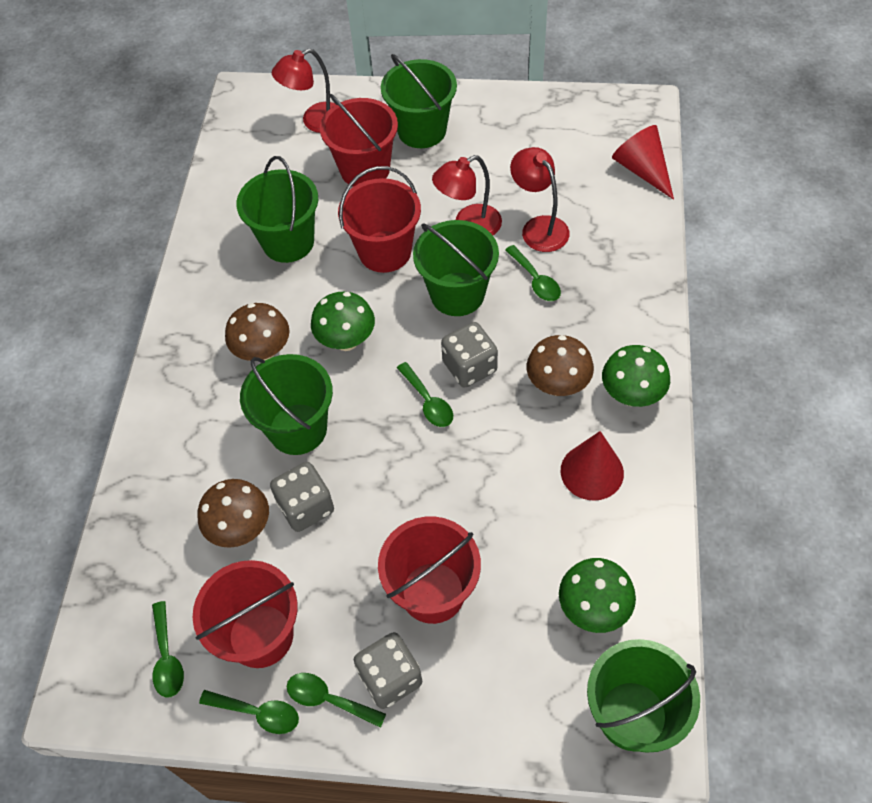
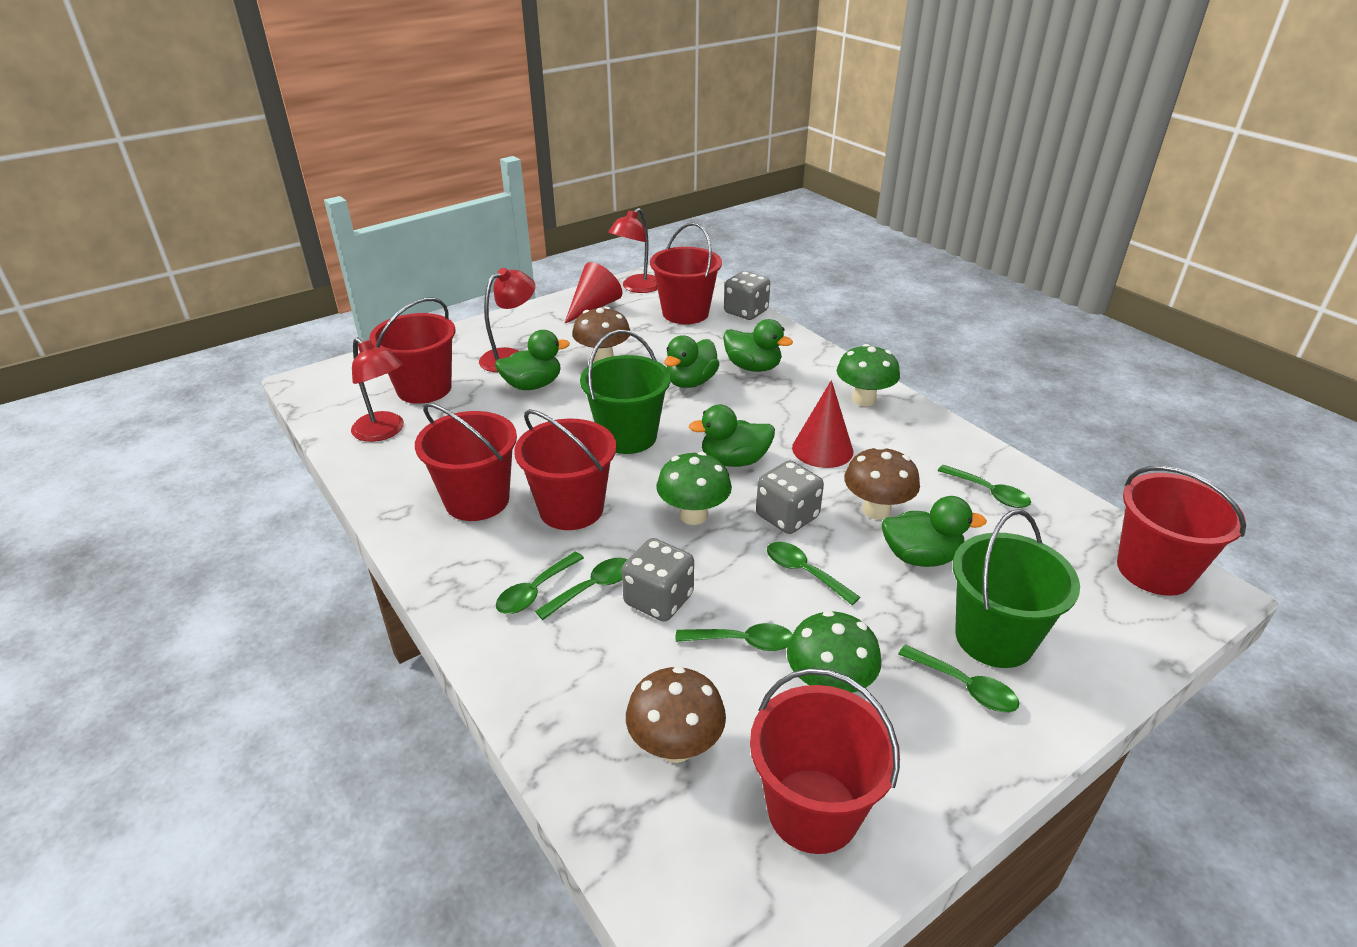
green bucket: [236,156,318,263] [240,354,333,455] [381,54,457,148] [413,220,499,316] [587,639,700,753] = 5 -> [580,330,671,454] [953,509,1080,668] = 2
green duck: none = 0 -> [495,330,570,390] [664,335,720,388] [689,405,775,467] [723,319,793,372] [882,496,987,567] = 5
green spoon: [152,601,184,698] [199,690,299,734] [287,673,386,728] [397,362,453,427] [505,245,561,301] = 5 -> [496,552,584,614] [535,558,627,620] [675,623,793,651] [767,542,860,605] [898,645,1019,712] [938,464,1031,508] = 6
red bucket: [193,560,298,668] [320,94,398,187] [338,166,421,273] [378,517,481,624] = 4 -> [369,297,456,404] [415,403,517,521] [514,409,617,530] [650,222,722,324] [750,668,900,854] [1117,466,1246,596] = 6

